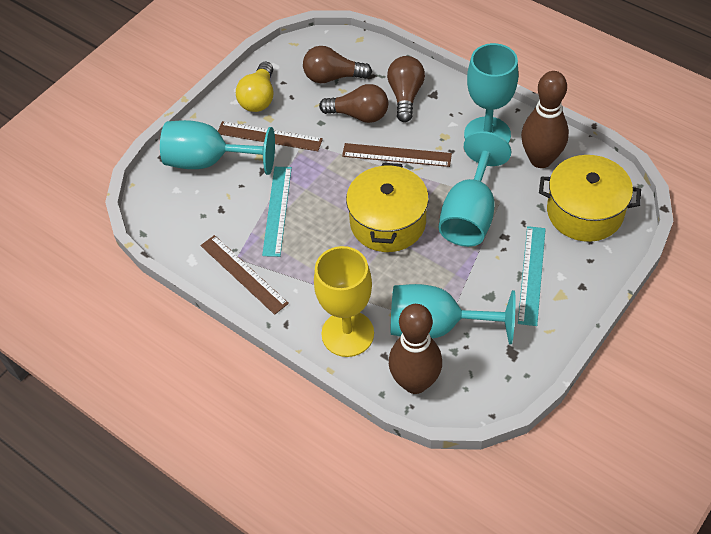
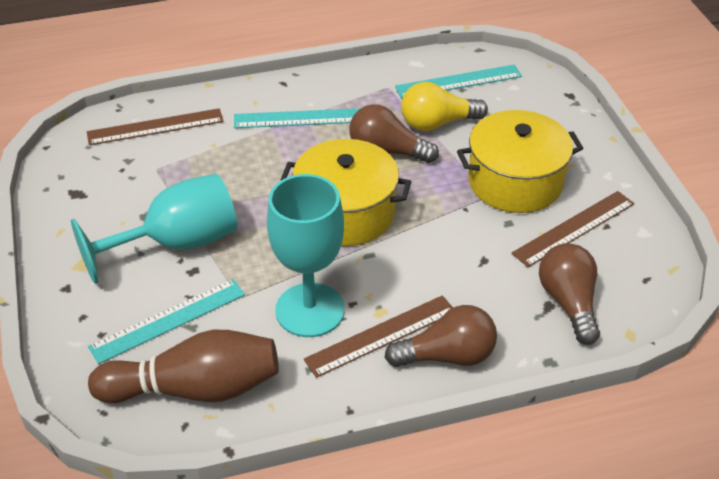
brown bowling pin: [389,304,442,394] [521,71,569,168] = 2 -> [88,330,279,403] = 1
turquoise goblet: [160,120,275,175] [391,284,516,344] [439,131,511,247] [464,43,518,143] = 4 -> [71,174,237,284] [267,174,345,337] = 2
turquoise ruler: [262,167,292,257] [518,226,546,326] = 2 -> [88,279,245,364] [234,108,361,128] [395,64,522,99] = 3
yellow goblet: [314,246,374,357] = 1 -> none = 0

